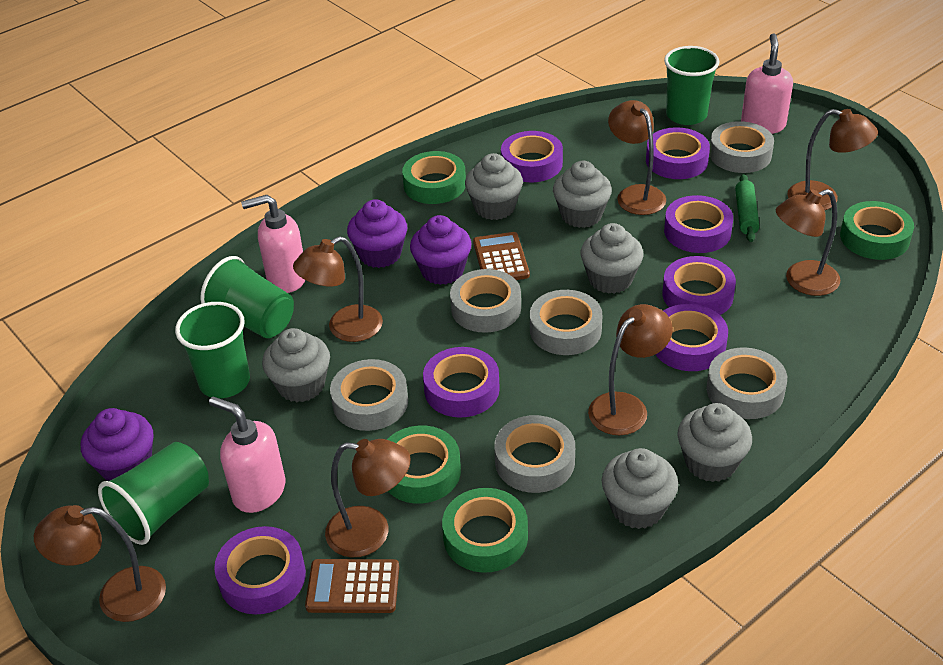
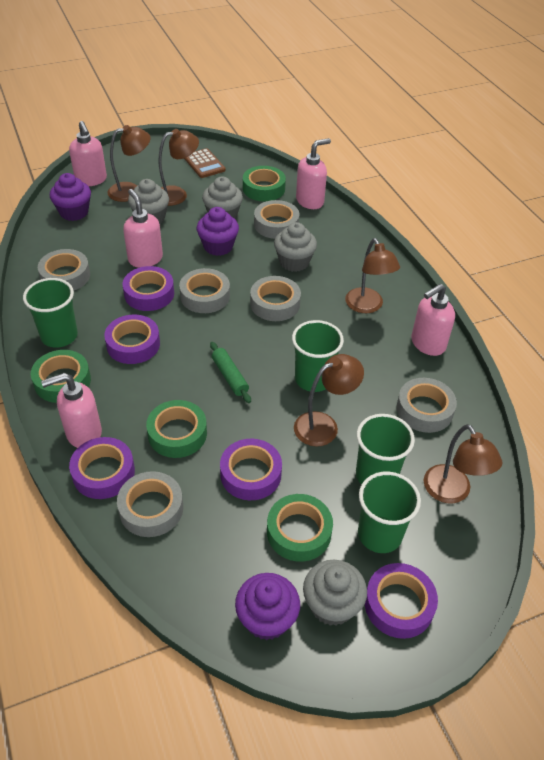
brown calculator: [305,559,399,613] [473,232,530,280] = 2 -> [184,148,226,178] = 1
brown lamp: [34,505,166,622] [293,236,383,342] [325,439,411,558] [588,304,673,436] [608,100,666,215] [776,189,840,296] [787,109,878,210] = 7 -> [107,125,150,202] [158,129,199,206] [294,354,364,447] [345,238,400,313] [424,424,502,503] = 5
grey cupcake: [262,328,330,402] [465,153,523,220] [553,161,612,228] [580,223,643,294] [602,448,678,529] [677,403,752,482] = 6 -> [128,179,169,224] [202,176,243,219] [274,222,317,272] [303,560,367,626] = 4
pink soap dispenser: [209,397,285,513] [241,195,305,293] [741,33,793,134] = 3 -> [41,373,102,448] [69,121,107,186] [123,189,163,268] [296,138,331,209] [411,283,455,356] = 5
purple tape: [214,526,306,614] [423,347,500,418] [501,131,563,182] [646,127,710,179] [655,304,728,371] [663,256,736,315] [664,195,733,253] = 7 -> [69,437,135,499] [104,314,160,364] [123,266,174,311] [220,439,282,500] [365,563,438,639] = 5

